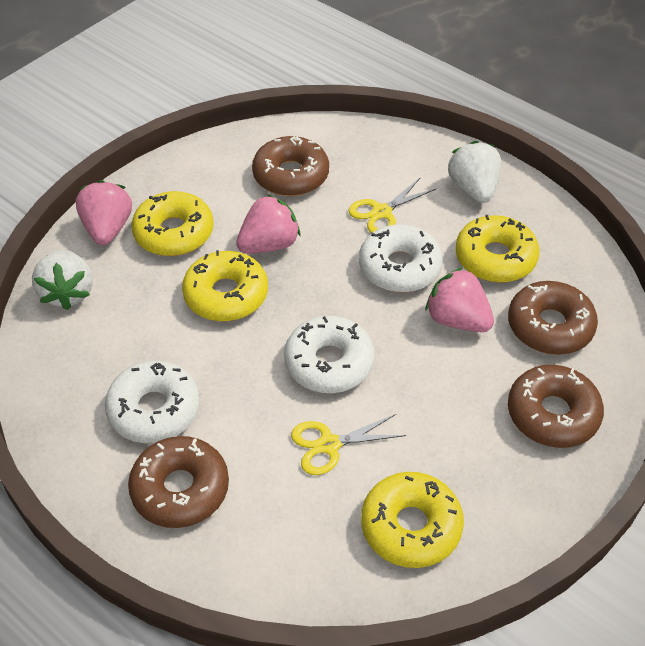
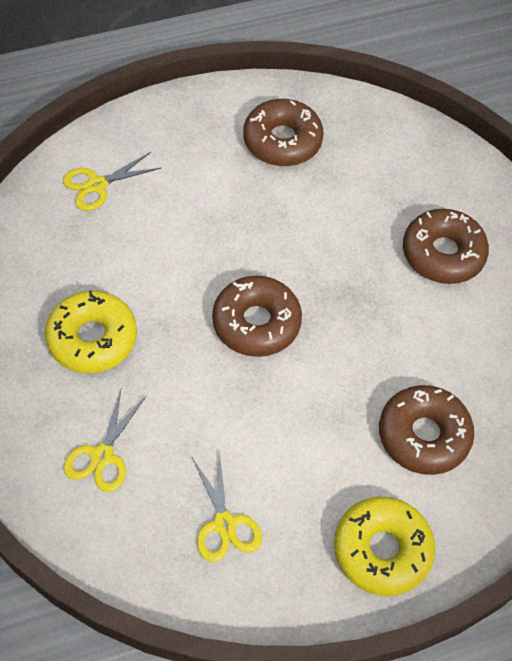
pink strawberry: [76,180,132,245] [236,194,300,254] [425,267,494,332] = 3 -> none = 0
white donut: [105,361,200,443] [284,316,375,393] [359,224,443,293] = 3 -> none = 0
white strawberry: [32,250,93,310] [448,141,501,203] = 2 -> none = 0
yellow donut: [131,191,214,256] [182,250,268,322] [361,472,464,568] [455,215,540,283] = 4 -> [45,290,137,373] [334,497,435,596] = 2
yellow scissors: [291,414,406,475] [348,178,436,233] = 2 -> [63,152,161,211] [64,390,146,492] [192,452,262,562] = 3

